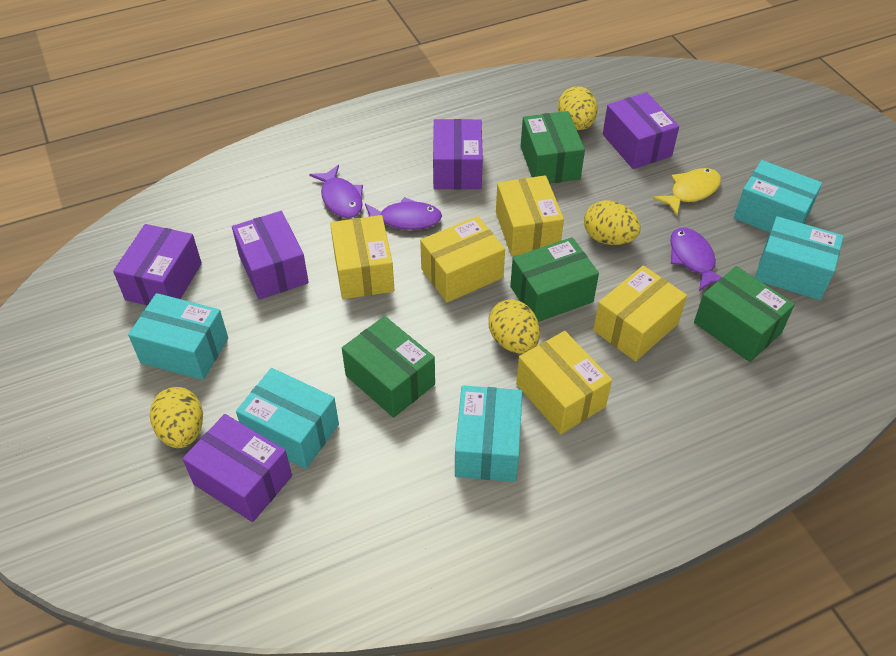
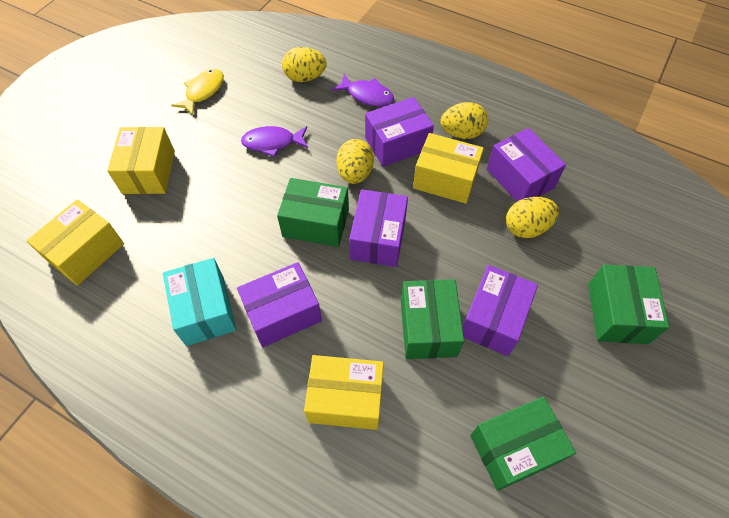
purple fish: [309,165,363,218] [365,197,442,230] [670,228,722,291] = 3 -> [241,126,308,157] [331,74,394,107] = 2
turquoise box: [128,293,228,380] [236,368,339,469] [455,385,522,482] [734,160,822,233] [755,216,844,300] = 5 -> [163,258,237,346] = 1
yellow box: [330,215,394,299] [420,216,505,302] [496,175,564,256] [516,331,612,434] [593,266,687,361] = 5 -> [26,199,124,286] [107,127,175,194] [304,355,384,430] [413,133,484,204] = 4

